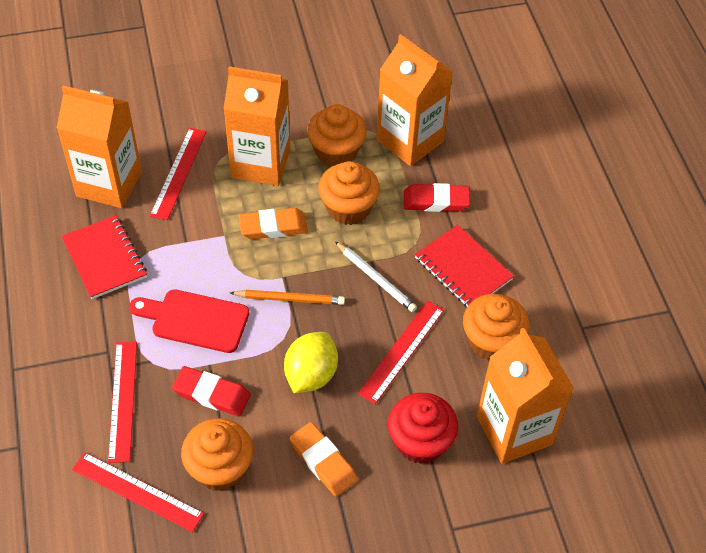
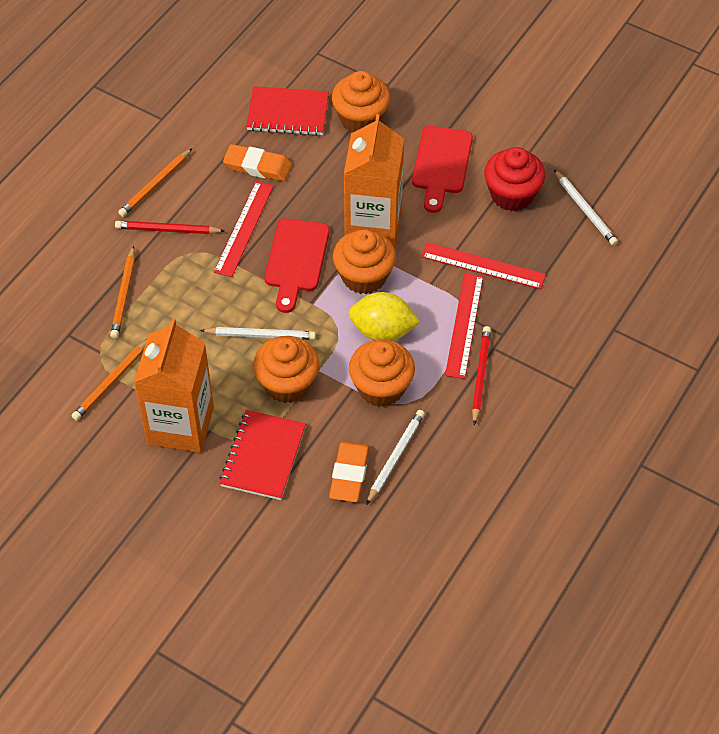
orange carton: [57,86,142,208] [224,67,290,186] [376,34,453,166] [477,328,574,464] = 4 -> [134,318,214,453] [344,114,404,247] = 2
orange pencil: [230,290,345,305] = 1 -> [72,340,147,421] [110,246,135,339] [118,148,192,217] = 3
red cutting board: [129,289,249,353] = 1 -> [265,218,330,313] [412,126,473,213] = 2
red eraser: [172,366,251,416] [404,183,470,212] = 2 -> none = 0
red pencil: none = 0 -> [115,221,225,234] [472,326,491,425] = 2
red ruler: [72,452,204,532] [108,342,137,463] [150,128,206,220] [358,301,444,404] = 4 -> [214,181,274,277] [421,242,546,289] [445,273,483,379] = 3
white pencil: [335,241,417,312] = 1 -> [200,327,316,340] [366,410,425,505] [554,170,618,246] = 3

